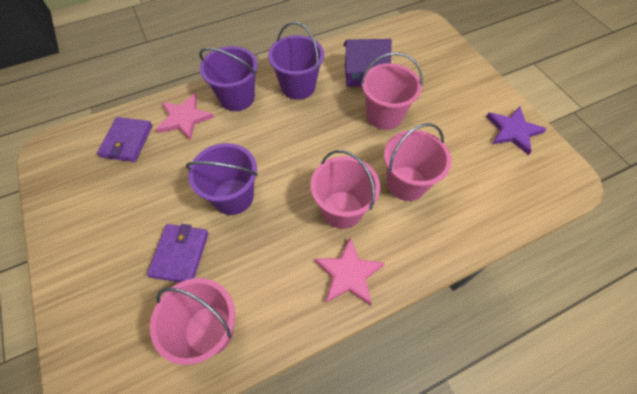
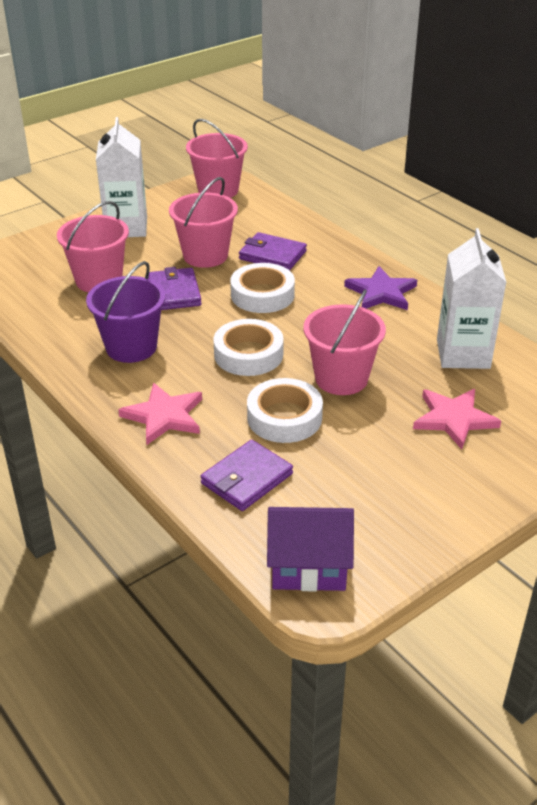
purple bucket: [186,143,258,215] [199,46,258,111] [268,22,324,100] = 3 -> [86,261,166,363] = 1
purple wallet: [97,117,153,162] [147,224,209,282] = 2 -> [148,267,202,310] [200,440,293,511] [239,232,307,271] = 3
white carton: none = 0 -> [96,117,147,237] [437,228,507,369] = 2
white tape: none = 0 -> [213,319,284,376] [230,263,295,313] [247,378,323,443] = 3

